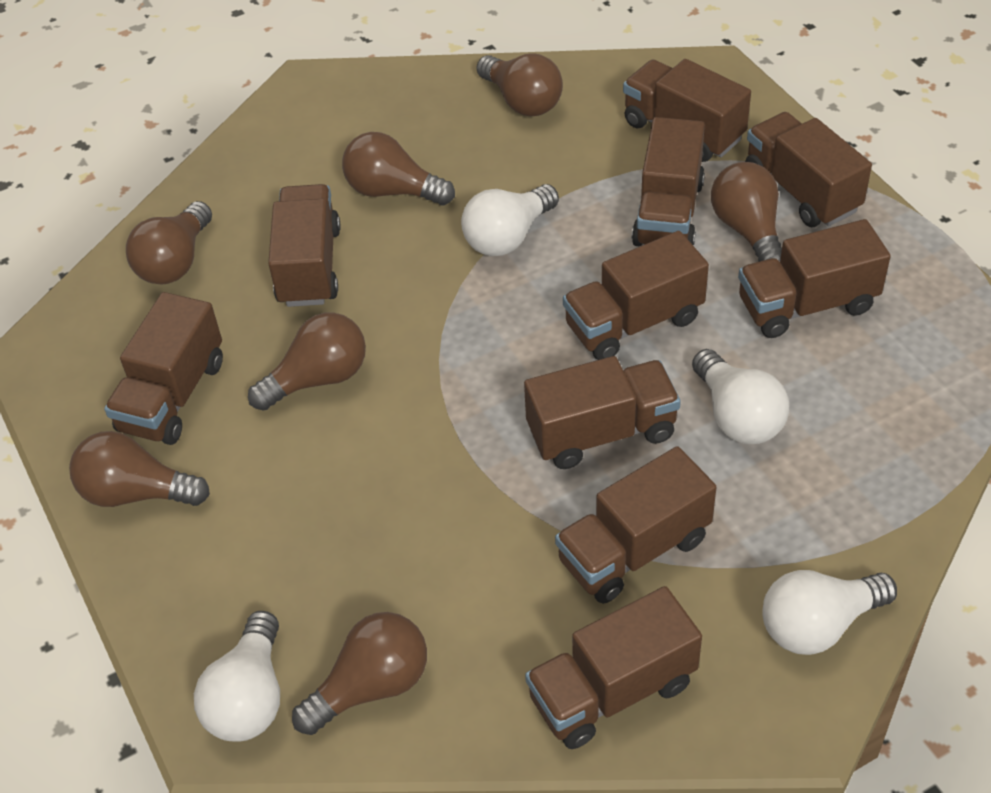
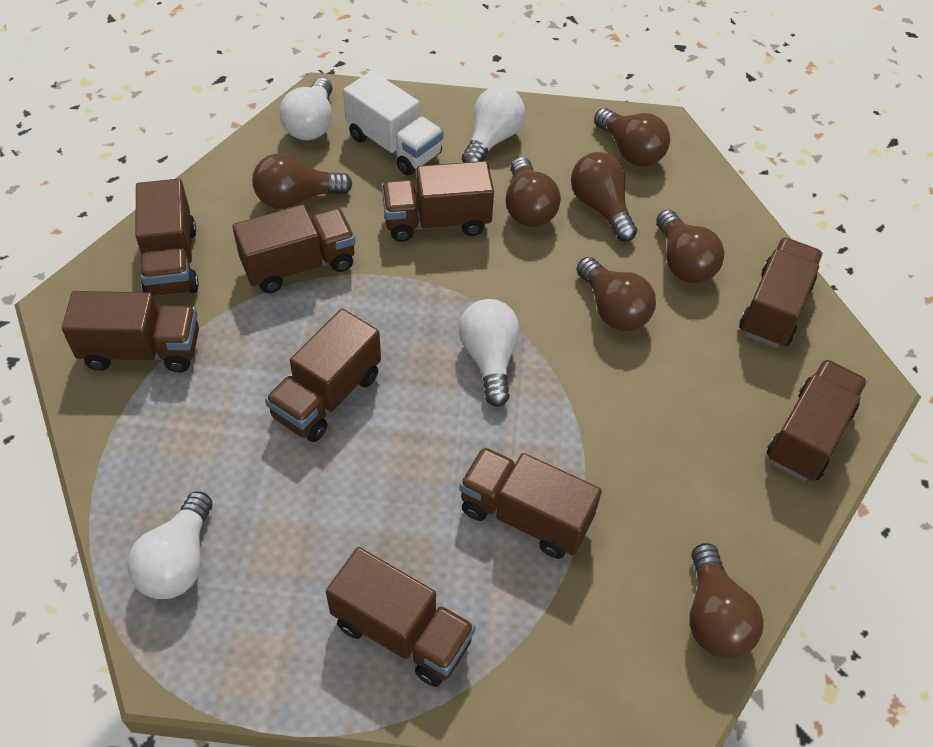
brown truck: [104,292,223,445] [268,184,341,307] [524,356,681,469] [525,586,702,749] [555,446,717,604] [563,231,709,360] [623,59,751,162] [632,117,705,246] [738,219,891,338] [745,112,872,227] = 10 -> [62,291,199,372] [136,179,199,297] [232,204,356,293] [265,309,381,442] [326,547,476,687] [382,161,494,242] [459,447,602,559] [739,237,823,348] [767,359,867,481] = 9
white truck: none = 0 -> [343,71,444,175] = 1

